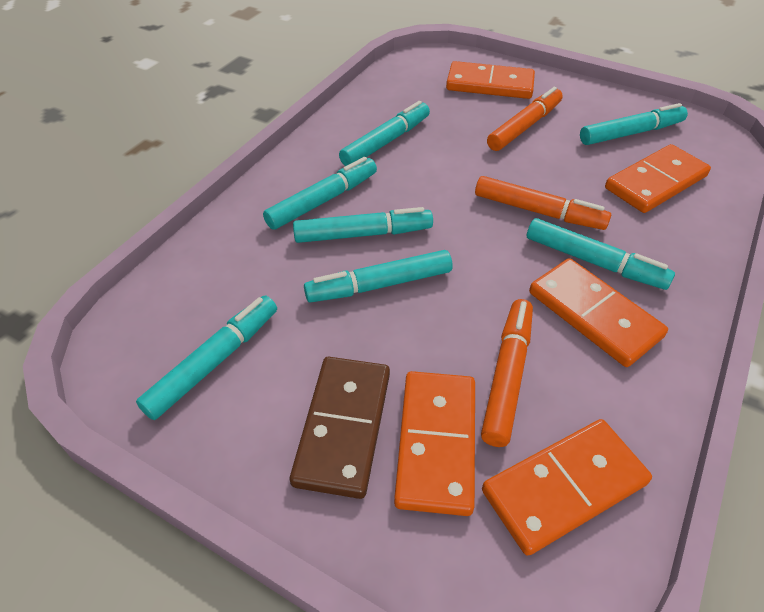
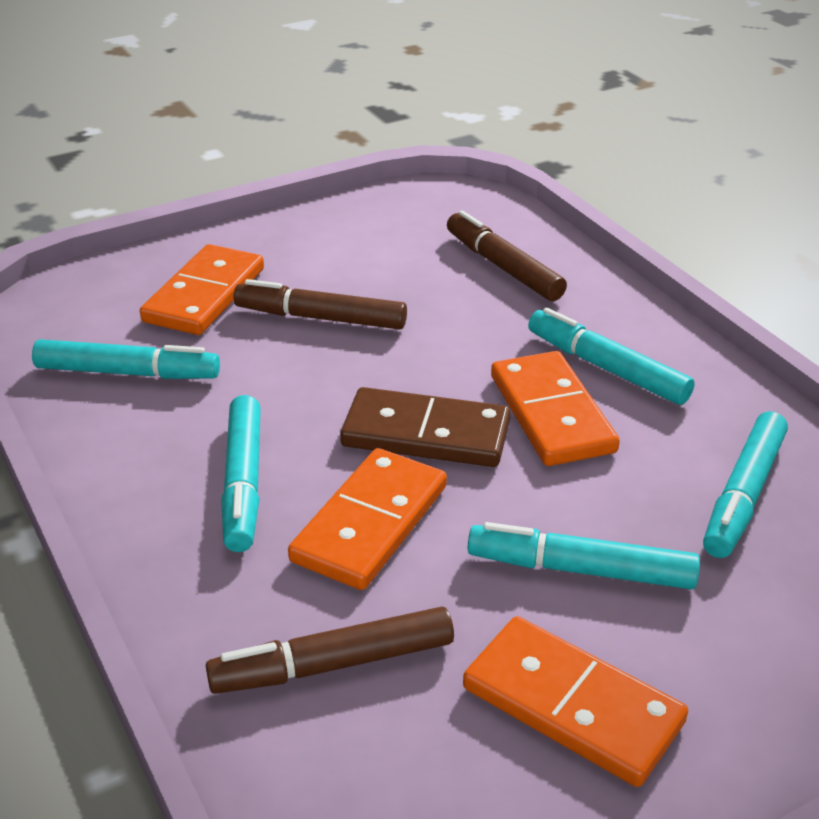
brown marker: none = 0 -> [206,606,454,694] [233,279,407,329] [447,210,567,301] = 3
orange domino: [394,371,475,516] [446,61,535,99] [482,419,652,556] [529,258,668,367] [605,144,711,213] = 5 -> [140,244,264,335] [288,448,447,590] [463,616,688,787] [491,351,620,466] = 4
orange marker: [475,176,611,230] [481,299,533,447] [487,87,563,151] = 3 -> none = 0
turquoise marker: [136,296,277,420] [263,157,377,230] [293,207,433,243] [304,250,452,303] [339,101,430,166] [527,218,675,290] [580,103,688,145] = 7 -> [32,339,220,379] [221,395,261,552] [468,522,700,589] [528,308,695,405] [703,411,788,558] = 5

